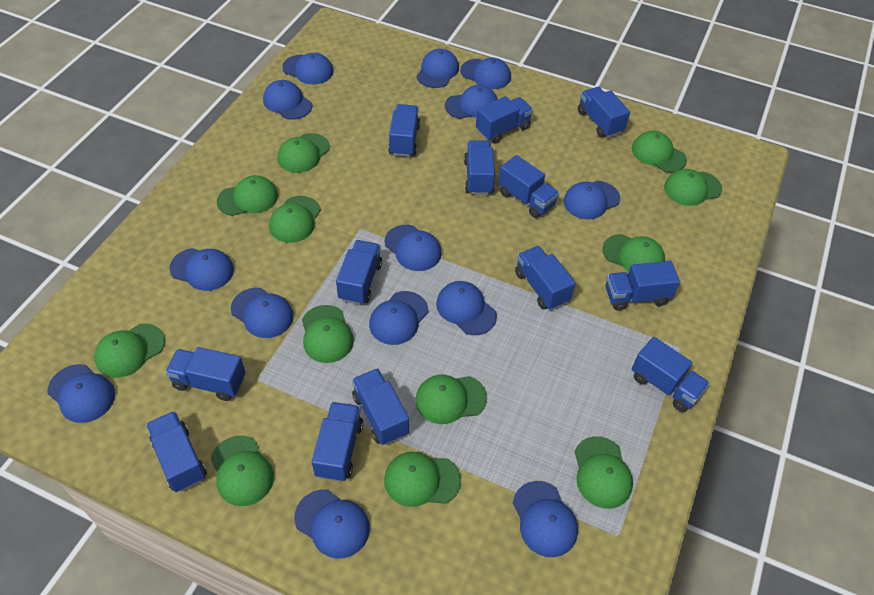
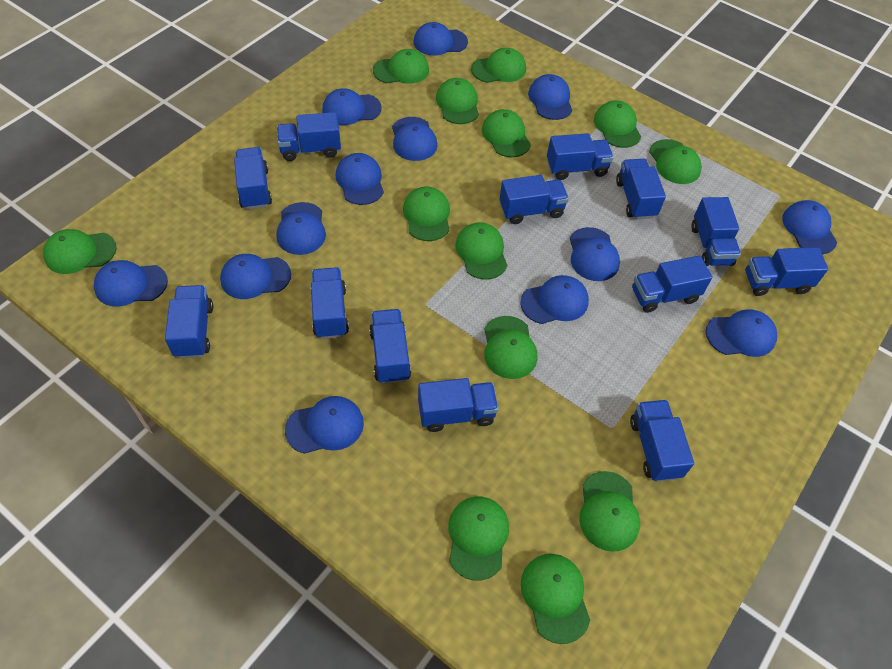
blue cap: [48,364,115,423] [169,248,234,291] [231,288,294,338] [263,80,312,120] [282,53,334,84] [295,489,370,559] [369,291,428,345] [384,225,442,271] [417,49,459,88] [436,281,497,335] [445,85,498,119] [460,58,511,89] [513,481,578,557] [563,181,620,219] = 14 -> [94,260,168,307] [220,254,291,299] [277,202,326,255] [285,396,364,454] [322,88,381,125] [336,153,384,205] [392,117,438,161] [413,22,468,56] [520,275,589,324] [528,74,572,120] [570,227,620,281] [706,309,777,357] [782,200,837,254] = 13
green cap: [94,323,165,378] [211,435,274,506] [217,175,278,216] [269,196,321,243] [278,133,330,173] [302,305,354,363] [384,452,461,507] [415,375,487,424] [575,436,633,509] [602,234,665,272] [632,131,687,173] [664,169,722,206] = 12 -> [43,229,117,274] [373,49,429,84] [403,186,450,241] [436,78,479,124] [448,497,509,581] [455,222,507,280] [471,48,526,83] [482,109,531,157] [484,316,537,379] [521,554,590,644] [579,471,640,552] [594,100,641,148] [649,139,702,184] = 13

